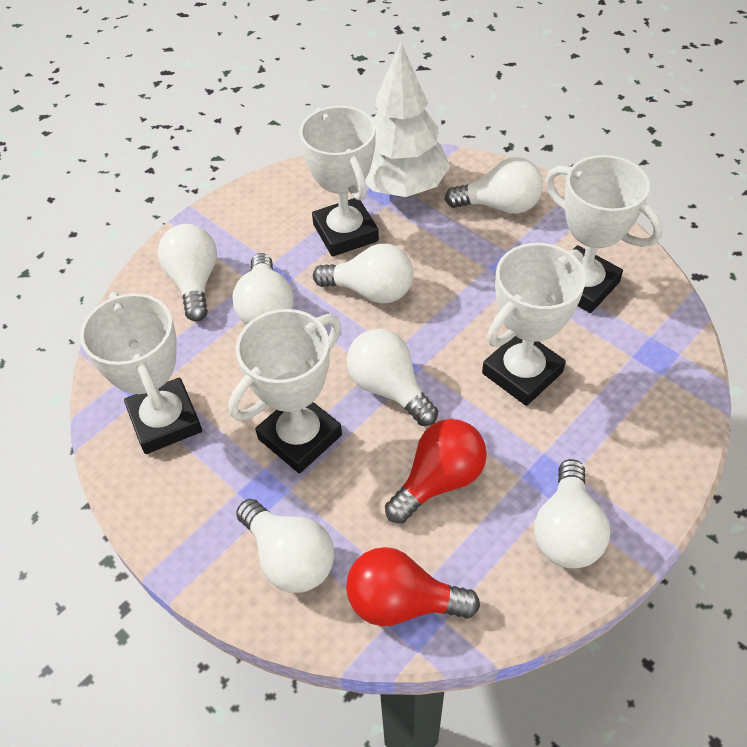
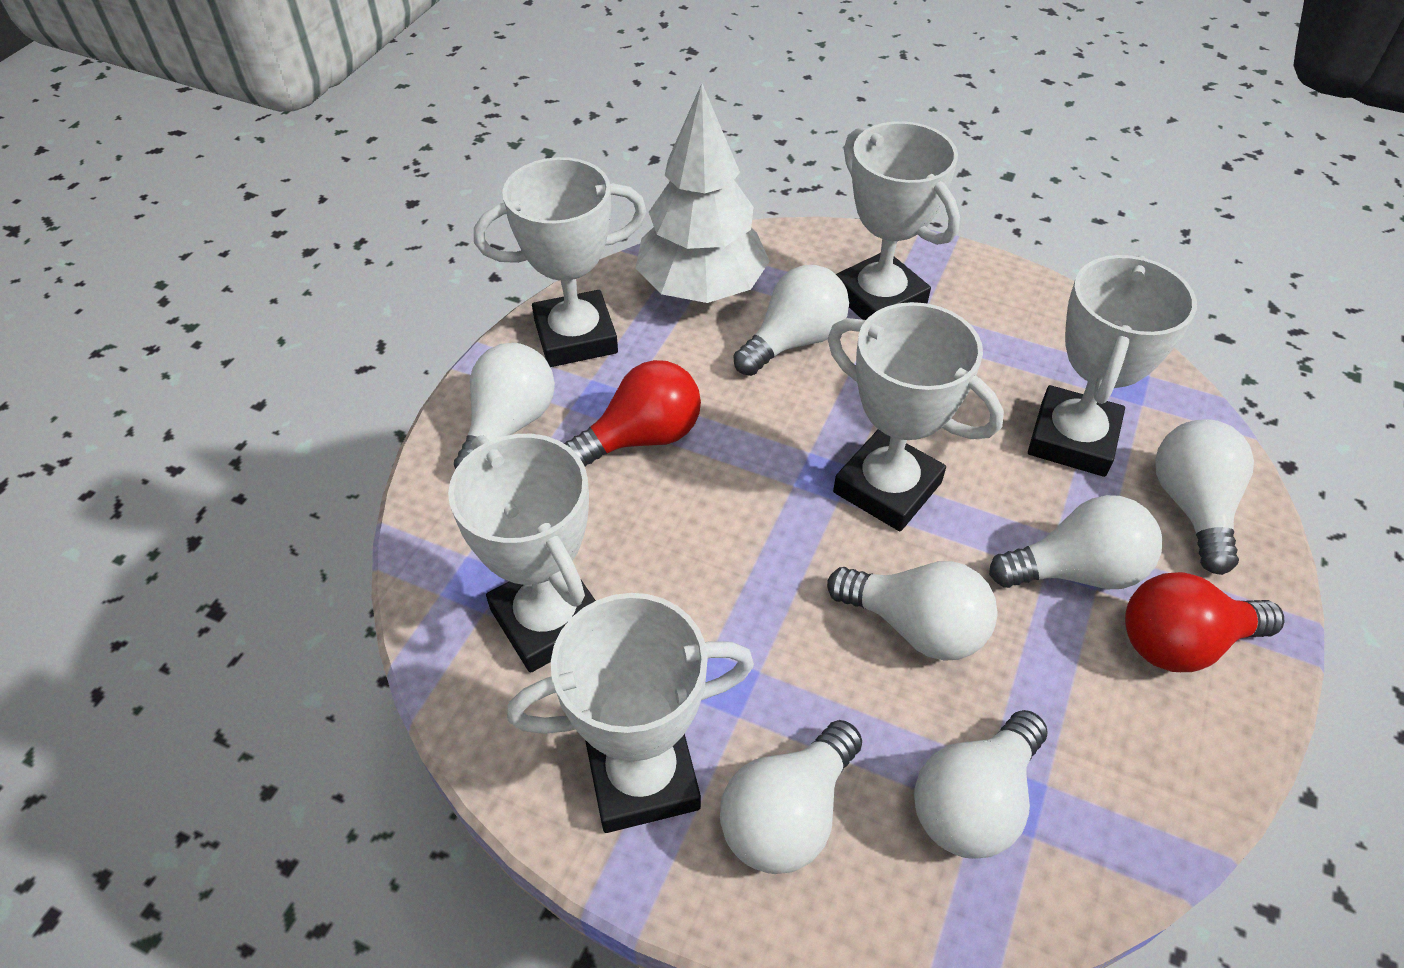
white trophy: [80,292,202,454] [228,309,342,473] [299,106,379,257] [482,243,586,406] [545,155,663,313] = 5 -> [448,434,596,673] [474,157,647,367] [507,593,754,833] [828,302,1004,531] [836,121,960,320] [1028,255,1197,477] = 6

